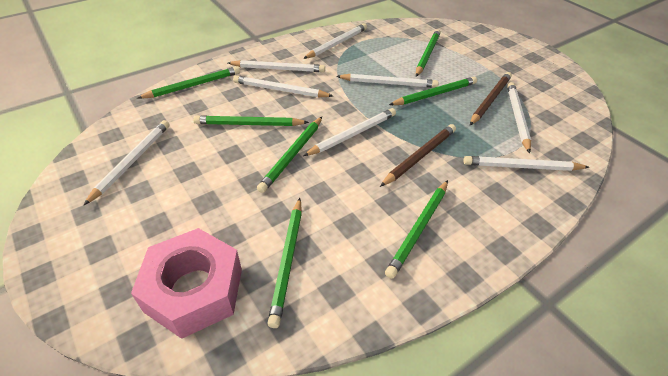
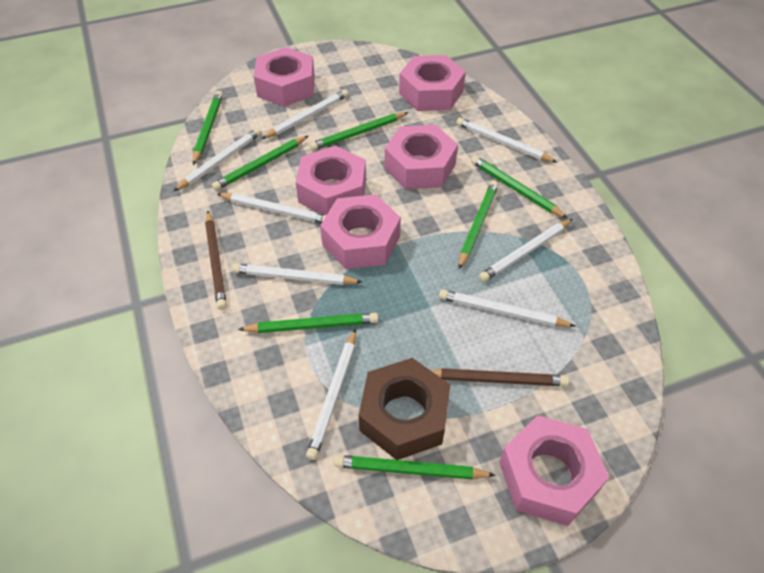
brown nut: none = 0 -> [359,358,450,460] = 1
pink nut: [131,228,242,339] = 1 -> [254,47,315,107] [296,145,366,215] [320,194,401,269] [385,125,458,189] [399,55,466,111] [499,415,609,526] = 6

